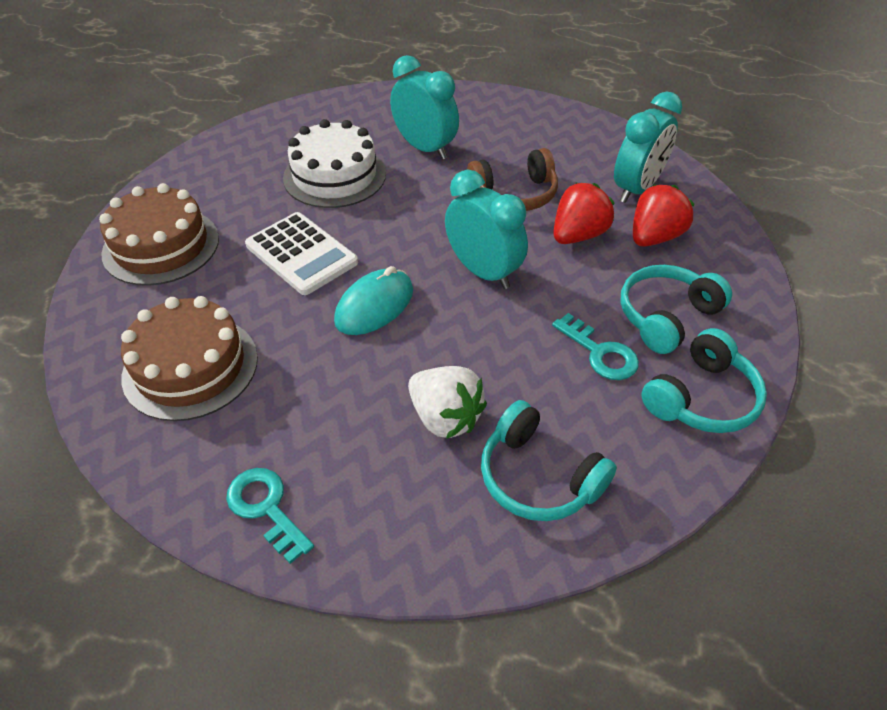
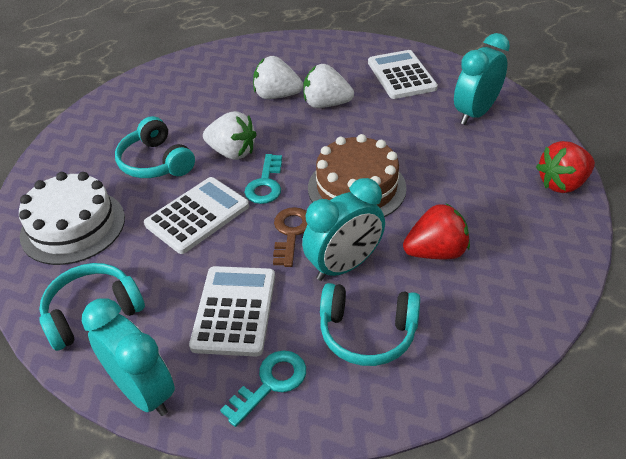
brown cake: [99,183,219,286] [121,296,258,421] = 2 -> [308,134,407,217] = 1
brown headphones: [467,148,558,211] = 1 -> none = 0
brown key: none = 0 -> [273,207,308,267] = 1
turquoise mouse: [334,266,413,335] = 1 -> none = 0
white calculator: [245,212,358,295] = 1 -> [144,177,249,254] [189,266,275,357] [368,50,438,99] = 3
white strawberry: [408,366,487,439] = 1 -> [203,111,257,160] [253,56,303,99] [303,64,354,108] = 3

